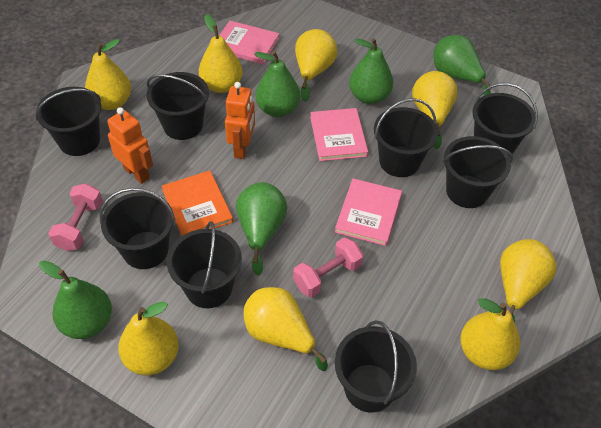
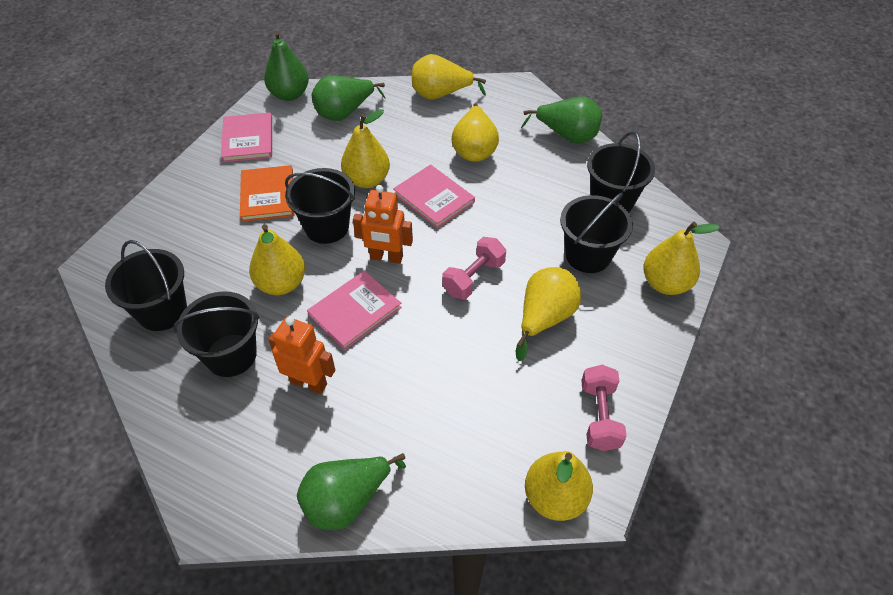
black bucket: [35,87,101,156] [100,188,175,269] [146,72,209,140] [167,221,242,308] [335,320,417,413] [374,98,438,177] [443,136,513,208] [472,83,538,158] = 8 -> [105,240,187,331] [173,291,260,377] [285,168,355,244] [560,192,633,273] [587,131,655,212] = 5
green pear: [39,261,112,339] [236,182,287,276] [255,51,300,117] [349,38,393,104] [433,35,491,96] = 5 -> [264,31,309,101] [297,453,406,530] [312,75,386,121] [521,96,602,144] = 4
yellow pear: [85,39,131,110] [118,302,179,375] [199,14,243,93] [244,287,328,371] [295,29,338,102] [412,71,458,149] [460,298,520,370] [500,239,556,323] = 8 -> [249,224,305,295] [341,109,390,188] [412,54,486,100] [452,103,499,162] [516,267,581,361] [525,451,593,521] [643,222,720,295] = 7

